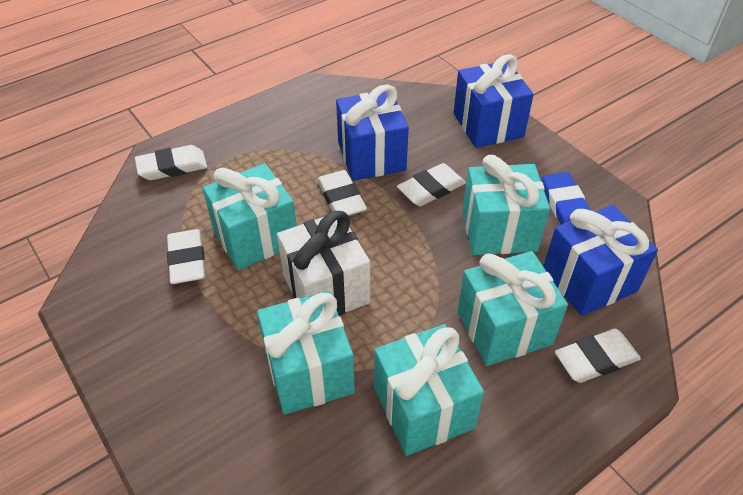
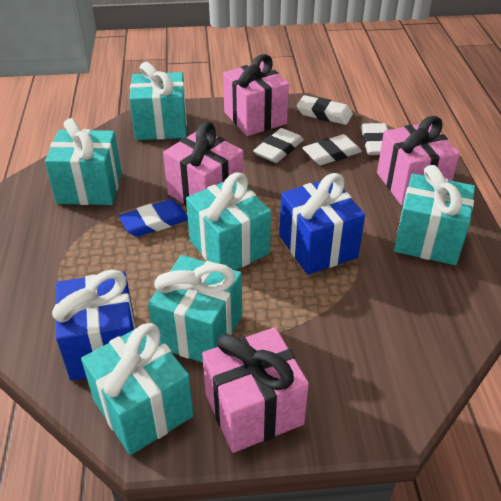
blue gift: [336,84,409,181] [453,54,534,148] [543,205,658,316] = 3 -> [52,270,136,381] [279,173,365,275] = 2
pink gift: none = 0 -> [163,122,244,206] [202,327,309,453] [223,54,289,136] [377,116,460,206] = 4
turquoise gift: [203,163,297,270] [257,291,355,415] [374,324,484,456] [457,251,568,366] [462,155,550,255] = 5 -> [45,118,122,205] [81,323,194,455] [129,62,187,140] [148,255,242,363] [186,172,271,270] [394,165,475,265] = 6
white eraser: [135,145,207,180] [167,229,205,284] [317,170,367,216] [397,163,466,206] [555,329,641,383] = 5 -> [253,128,304,163] [297,95,353,125] [302,134,362,165] [361,123,388,155] = 4
white gift: [277,211,370,316] = 1 -> none = 0

